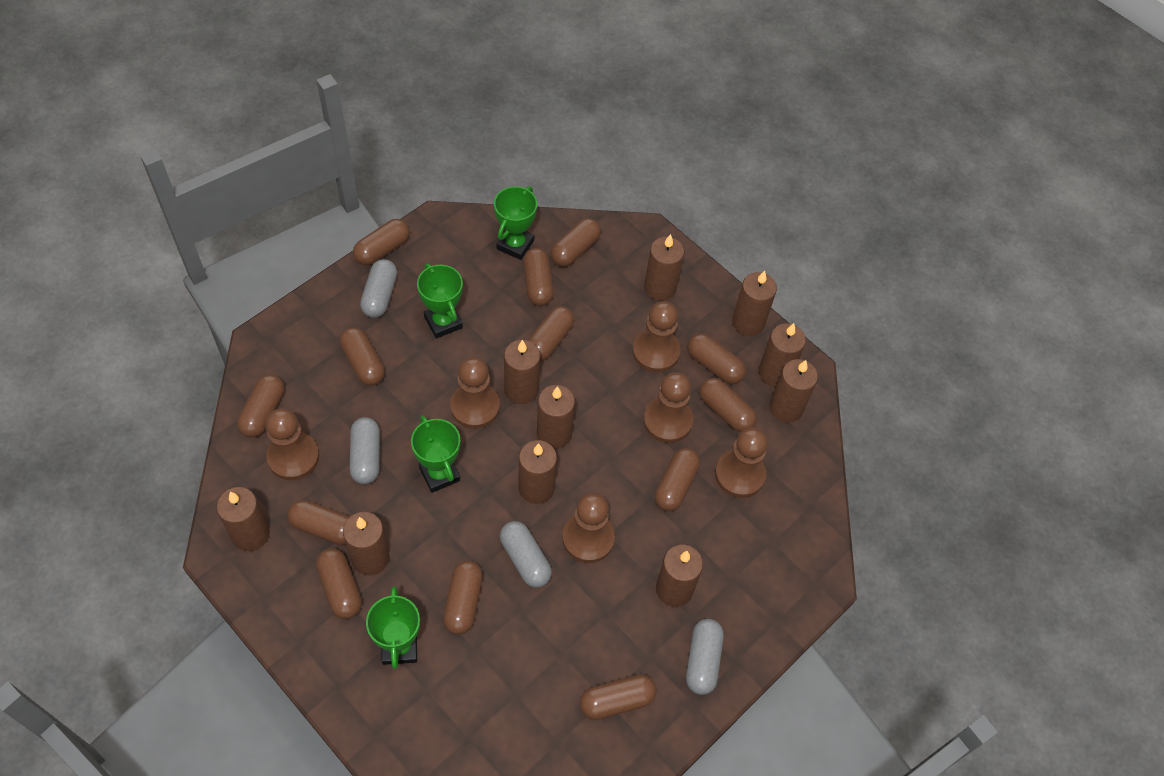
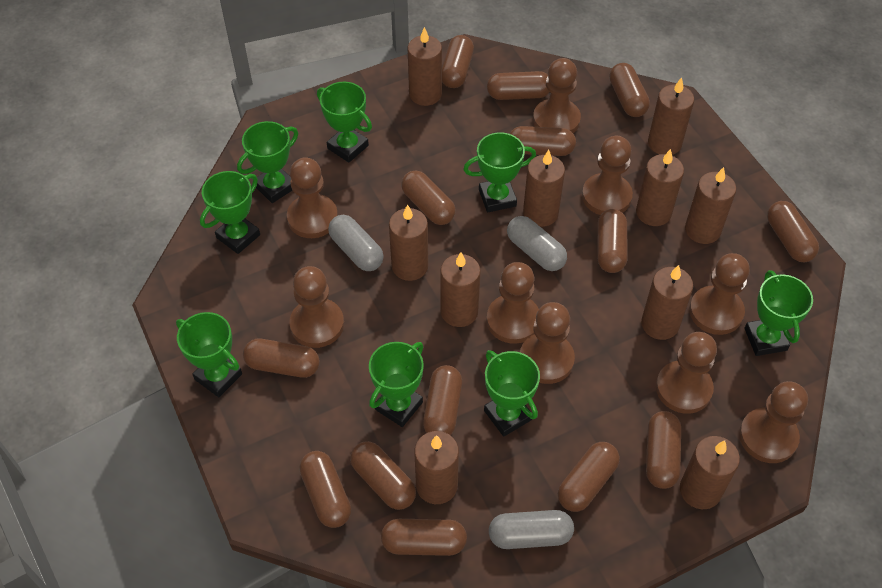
brown capsule: [237,374,284,438] [287,500,350,545] [316,548,362,619] [340,327,385,386] [353,219,410,266] [443,561,483,635] [523,248,554,306] [528,306,574,361] [550,218,601,267] [580,674,657,720] [655,448,700,511] [687,333,746,384] [699,378,757,432] = 13 -> [243,339,320,378] [299,451,351,528] [350,441,416,510] [381,519,467,556] [401,170,456,225] [423,365,462,435] [442,35,474,88] [487,71,550,100] [510,126,576,156] [558,442,620,512] [597,209,628,273] [609,63,650,117] [646,411,681,489] [767,201,819,262] = 14
brown pawn: [265,408,319,480] [450,357,500,429] [562,493,615,563] [632,301,681,372] [643,372,693,443] [715,427,768,498] = 6 -> [287,157,338,238] [289,266,344,348] [487,262,539,344] [520,302,575,384] [533,58,581,133] [582,136,633,215] [656,332,717,414] [689,253,750,335] [739,381,808,463] = 9
green trophy: [366,586,420,669] [411,415,460,493] [417,263,463,339] [494,186,537,260] = 4 -> [176,312,242,397] [200,171,260,254] [237,121,298,203] [317,82,372,163] [369,342,424,427] [463,132,536,212] [484,350,540,437] [744,270,813,356] = 8
grey capsule: [350,417,380,484] [360,259,397,318] [500,521,552,588] [686,619,724,695] = 4 -> [328,215,383,271] [489,510,574,549] [507,216,567,271] = 3

